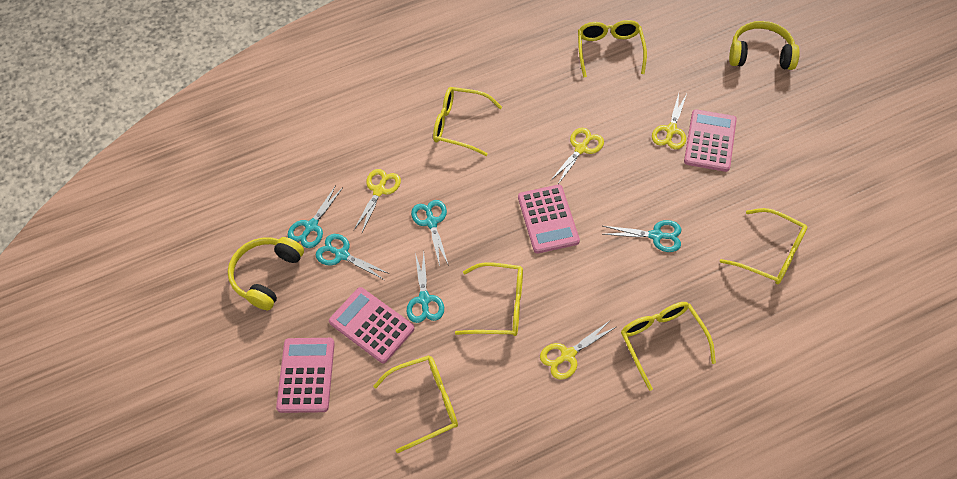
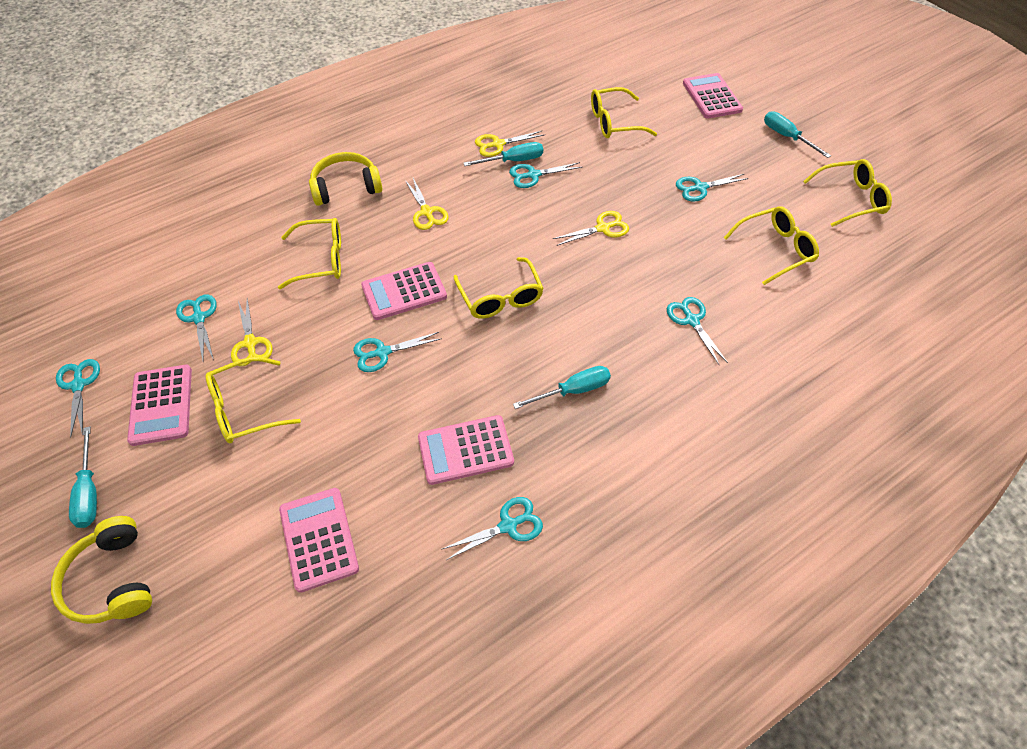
pink calculator: [276,338,335,413] [329,287,415,363] [518,185,580,254] [684,109,737,172] = 4 -> [127,365,192,446] [279,488,359,593] [361,262,447,320] [418,415,514,485] [683,73,743,119] = 5
turquoise scissors: [288,185,343,248] [316,234,390,280] [407,253,444,323] [411,200,449,266] [603,220,681,252] = 5 -> [56,359,100,438] [176,295,217,360] [353,332,442,372] [442,497,543,560] [509,162,583,188] [667,297,728,366] [676,174,749,202] = 7
turquoise screwdriver: none = 0 -> [69,427,97,528] [463,142,543,166] [513,366,611,409] [764,111,831,158] = 4

